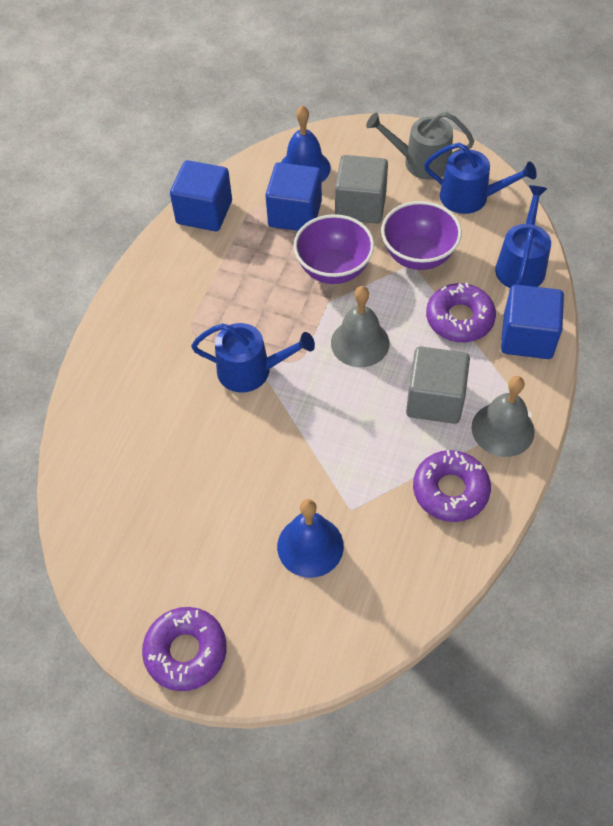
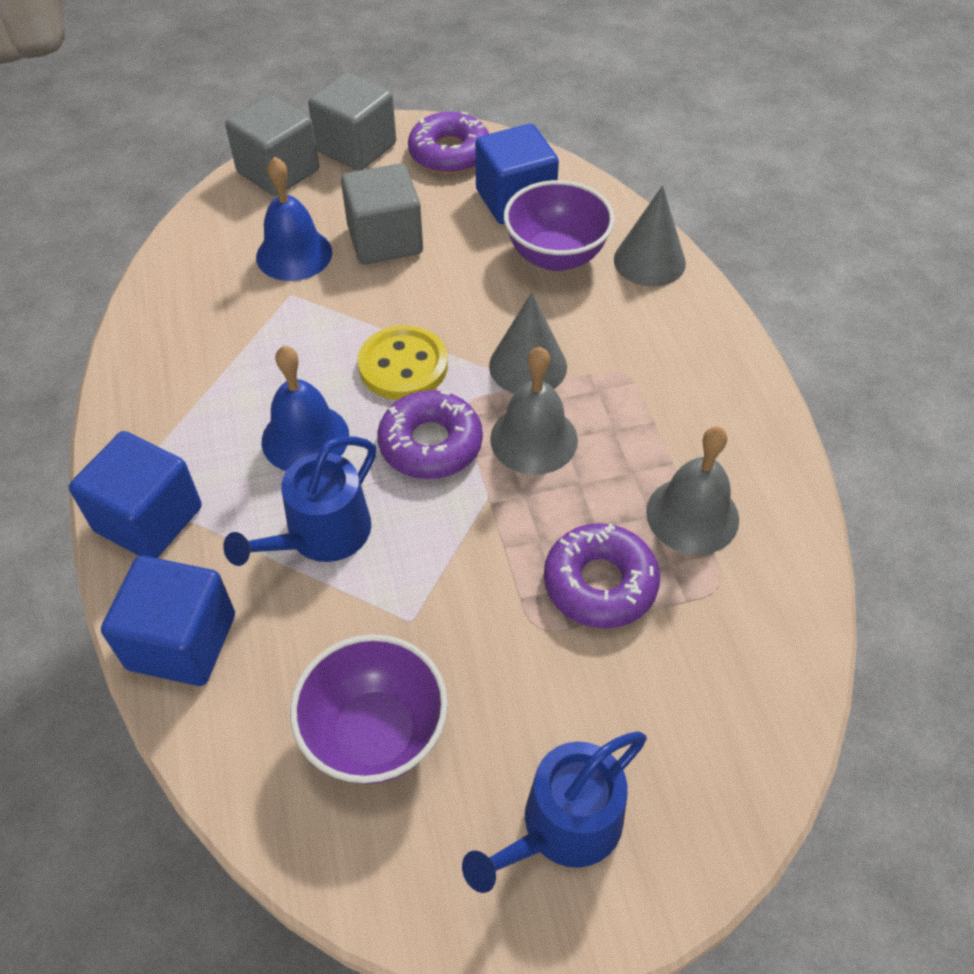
blue watering can: [191,323,315,392] [424,143,537,214] [495,185,551,288] = 3 -> [223,436,376,566] [462,731,647,893] = 2
grey cone: none = 0 -> [489,292,567,394] [614,186,686,286] = 2
grey cube: [335,155,388,224] [406,347,470,424] = 2 -> [225,95,319,196] [308,72,396,171] [341,164,423,264] = 3
grey watering can: [366,112,474,180] = 1 -> none = 0
yellow button: none = 0 -> [358,325,448,400] = 1

